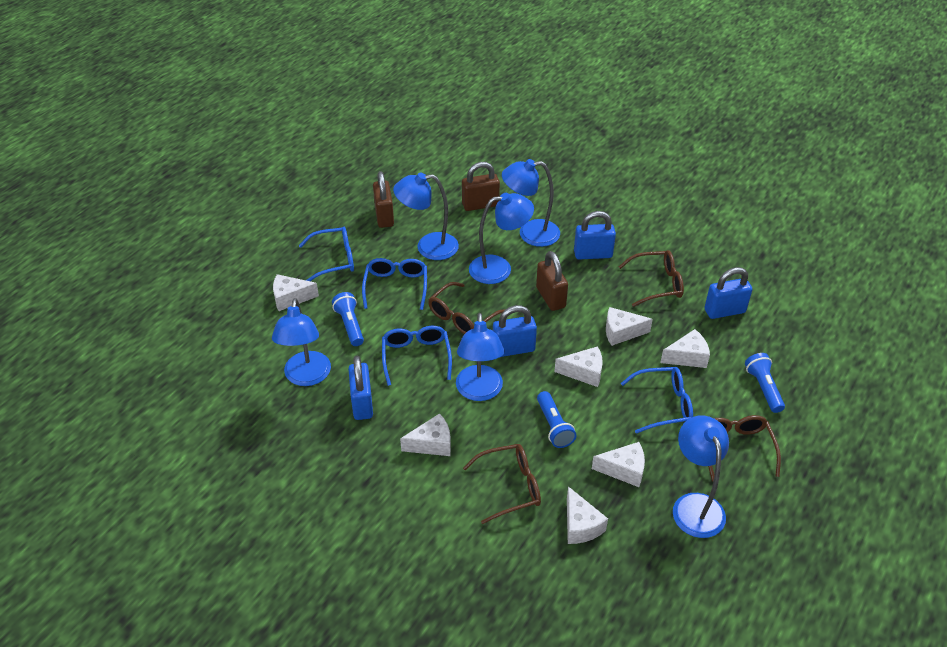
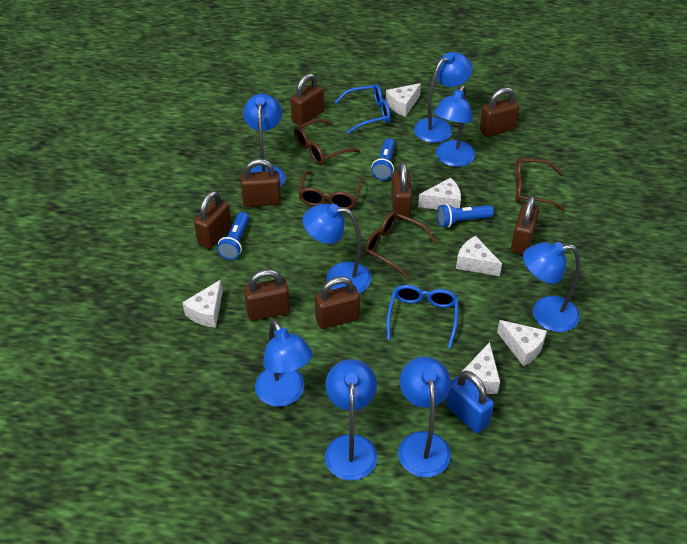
blue glasses: [299,227,354,281] [362,258,427,310] [382,326,452,386] [621,367,693,434] = 4 -> [335,84,390,134] [387,285,458,348] = 2
blue lamp: [272,298,331,386] [393,173,459,260] [456,313,504,401] [469,193,534,284] [502,159,560,247] [673,415,729,538] = 6 -> [243,94,286,187] [255,320,313,407] [303,203,371,293] [325,359,377,481] [398,357,451,477] [414,52,473,143] [434,85,475,167] [523,242,580,332] = 8
blue padlock: [348,356,373,420] [493,305,537,357] [574,211,616,260] [705,267,752,319] = 4 -> [446,371,494,433] = 1
brown padlock: [373,171,394,228] [462,162,500,211] [536,251,568,311] = 3 -> [194,191,232,249] [241,159,281,207] [244,269,290,321] [290,73,324,126] [315,276,360,329] [391,162,412,220] [480,87,519,137] [511,196,539,255] = 8
white cheese: [273,274,319,311] [400,413,451,456] [554,346,603,387] [567,486,608,544] [592,442,645,487] [606,307,653,346] [660,329,710,368] = 7 -> [182,280,223,328] [386,83,421,117] [418,178,461,210] [456,236,502,276] [463,342,500,394] [497,320,547,366] = 6

